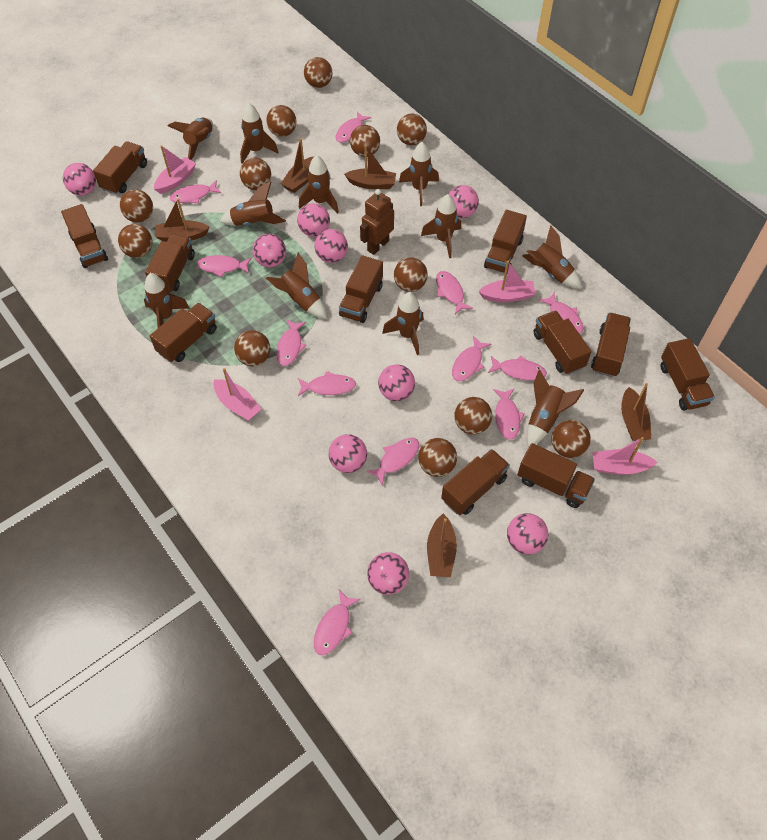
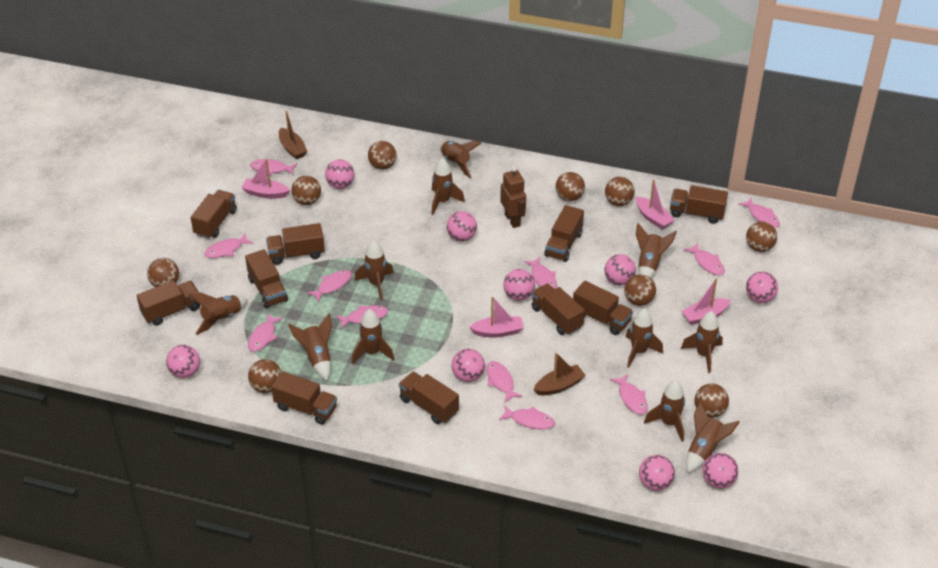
brown ball: [118,224,152,258] [120,189,153,223] [234,330,271,366] [240,158,271,190] [266,105,297,137] [304,57,333,88] [350,125,380,157] [394,257,428,292] [397,114,427,145] [418,438,457,477] [454,397,492,435] [551,420,591,458] = 12 -> [147,258,179,287] [248,359,281,393] [292,176,321,205] [368,141,397,170] [555,172,585,201] [605,177,635,206] [624,274,656,306] [694,384,729,418] [746,221,777,252] = 9
brown boat: [155,198,210,242] [281,138,315,193] [344,145,396,189] [427,514,457,577] [621,383,651,441] = 5 -> [279,111,307,159] [534,353,586,396] = 2
brown truck: [61,204,108,268] [93,141,147,194] [145,234,195,292] [150,303,217,362] [339,255,383,323] [441,449,510,515] [484,210,527,273] [517,443,595,508] [534,311,592,375] [591,313,631,377] [661,338,715,410] = 11 -> [137,280,200,326] [191,190,237,239] [245,249,288,308] [266,223,325,265] [271,371,337,425] [399,371,459,424] [532,283,585,335] [544,205,584,262] [573,281,633,335] [670,185,728,224] = 10
pink fish: [170,180,221,204] [197,255,251,277] [276,319,307,366] [298,371,356,396] [314,590,361,655] [335,111,371,143] [366,438,419,485] [436,271,473,314] [452,336,491,381] [488,356,547,381] [493,388,525,440] [539,292,584,334] = 12 -> [204,233,253,258] [248,313,283,351] [250,159,297,176] [306,270,352,302] [336,305,388,329] [486,361,523,402] [499,405,555,430] [524,257,557,289] [610,373,648,415] [684,243,725,275] [738,198,780,228] = 11

